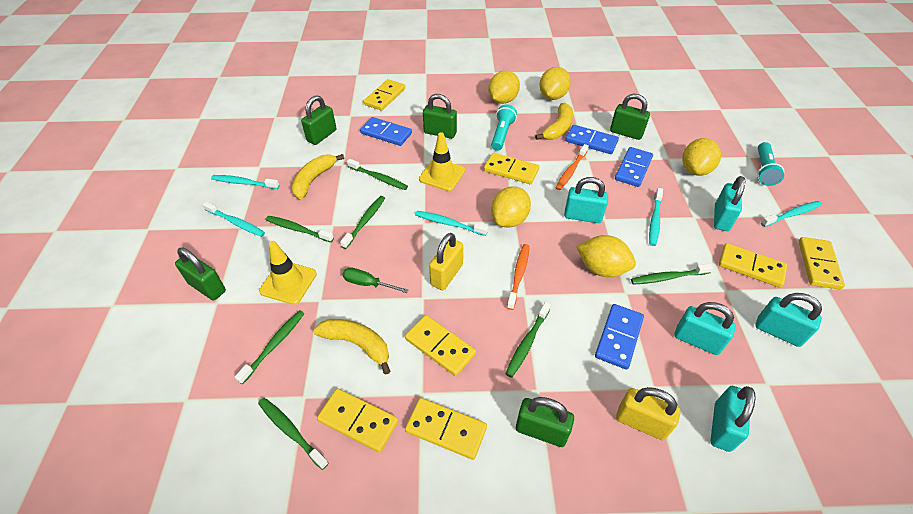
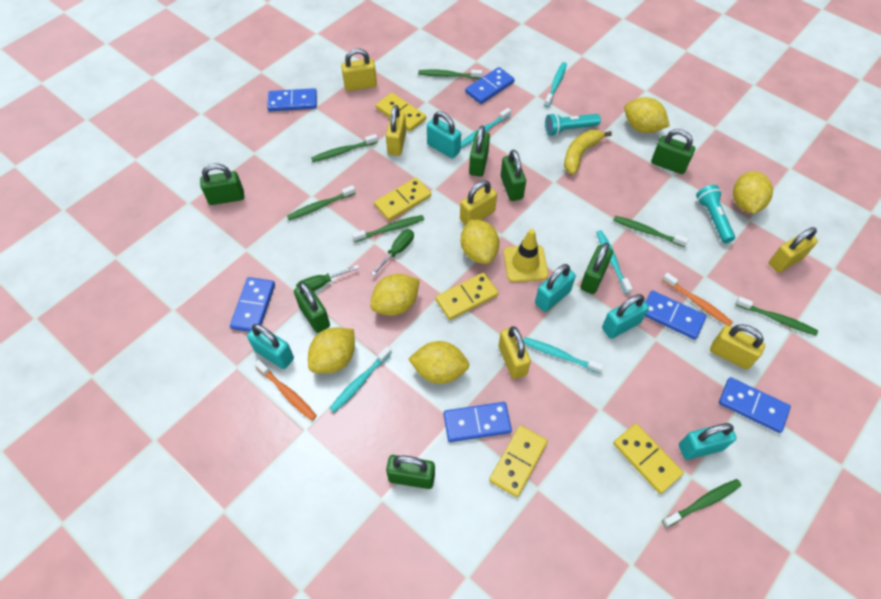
blue domino: [360,117,412,146] [566,125,619,154] [595,304,644,370] [615,147,653,187] = 4 -> [230,277,275,332] [267,88,317,111] [444,402,512,442] [465,67,515,104] [645,291,706,340] [719,377,791,433] = 6
green padlock: [175,248,226,301] [301,95,336,145] [423,94,457,139] [516,397,574,447] [610,94,650,140] = 5 -> [200,163,244,205] [294,282,330,333] [386,455,435,489] [469,126,490,177] [501,150,526,201] [580,243,613,294] [651,129,695,174] = 7
green screwdriver: [342,268,409,293] = 1 -> [296,265,359,291] [371,229,414,276] = 2
yellow banana: [291,154,344,199] [313,319,391,375] [535,103,573,140] = 3 -> [564,130,612,175] = 1
yellow domino: [317,388,398,453] [364,79,405,111] [405,315,476,376] [405,398,487,460] [484,153,539,184] [719,243,787,288] [798,237,845,290] = 7 -> [374,178,431,221] [376,93,426,132] [435,272,498,320] [489,425,548,497] [613,423,684,494] = 5
yellow lemon: [488,71,520,104] [491,186,531,228] [540,67,571,100] [576,235,636,277] [682,138,721,176] = 5 -> [308,327,355,373] [370,274,420,316] [408,341,469,384] [461,219,499,264] [624,97,670,133] [733,171,773,214] = 6
yellow padlock: [429,233,463,290] [616,387,681,440] = 2 -> [341,49,377,91] [386,105,406,156] [460,180,497,225] [498,326,531,379] [710,324,765,370] [769,227,818,273] = 6
yellow traffic cone: [259,241,317,305] [419,133,465,191] = 2 -> [503,229,548,282] = 1

